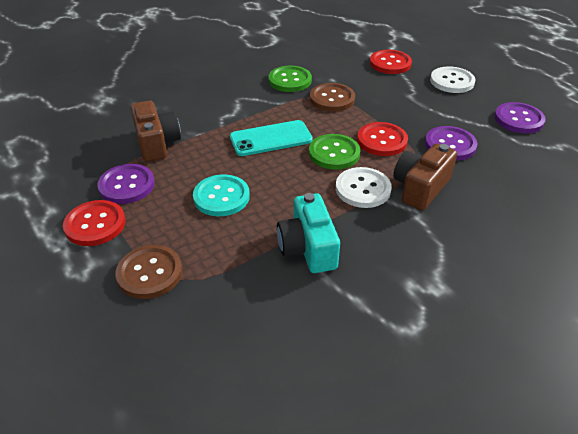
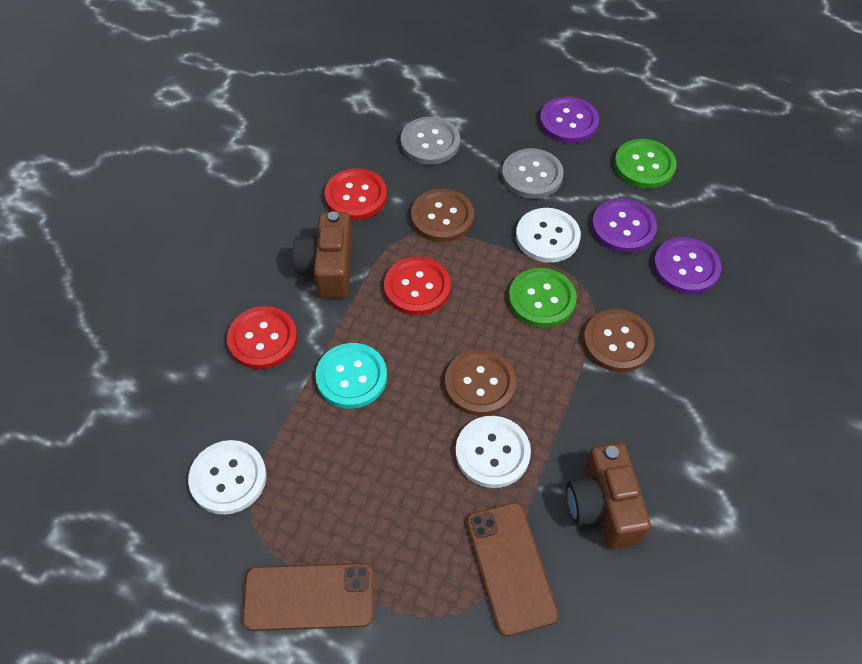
brown button: [115,245,182,299] [310,83,355,112] = 2 -> [411,189,474,242] [445,350,516,416] [583,309,654,372] = 3
brown phone: none = 0 -> [242,563,374,631] [467,503,558,636] = 2
grey button: none = 0 -> [401,117,460,165] [502,148,564,199] = 2
turquoise camera: [277,193,340,273] = 1 -> none = 0
turquoise phone: [230,120,313,156] = 1 -> none = 0
white button: [336,167,392,208] [430,66,475,93] = 2 -> [188,440,266,515] [455,416,531,488] [516,208,581,263] = 3

